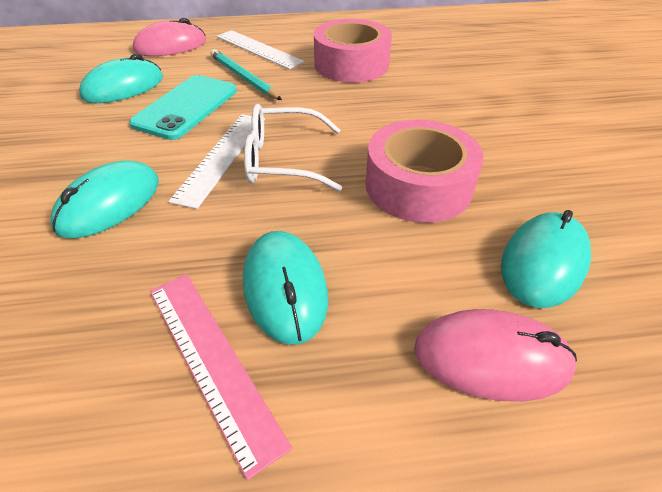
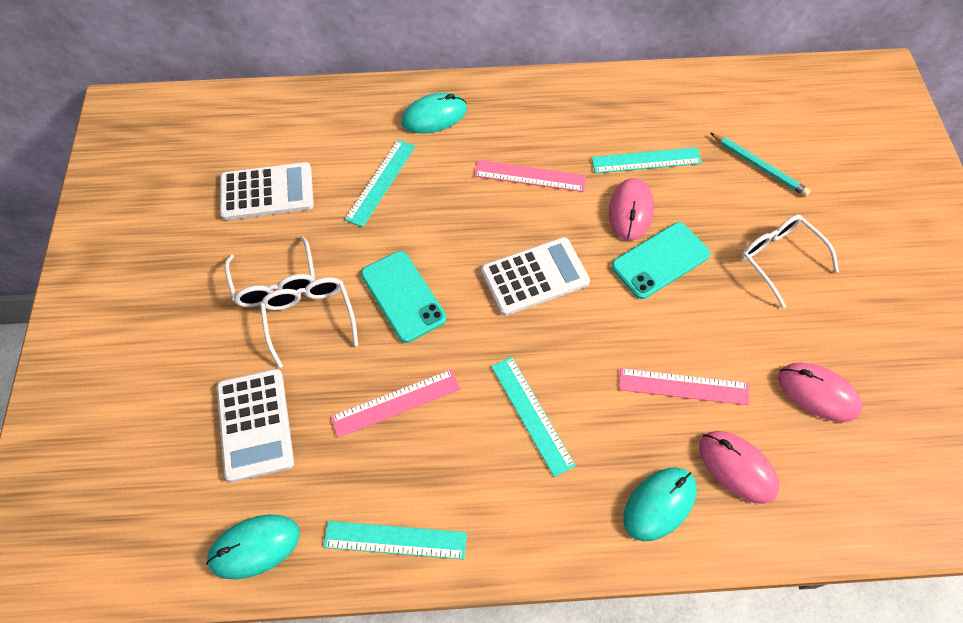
pink mouse: [133,18,206,56] [414,309,577,402] = 2 -> [609,178,654,241] [699,431,779,504] [778,363,863,422] = 3
pink ruler: [150,274,292,480] = 1 -> [330,369,460,438] [474,160,586,192] [619,368,749,405] = 3
pink tape: [314,19,392,83] [365,120,484,223] = 2 -> none = 0
turquoise mouse: [50,161,159,238] [79,54,163,103] [243,231,328,345] [501,210,591,308] = 4 -> [206,515,300,579] [401,93,467,133] [623,467,697,541] = 3
turquoise phone: [129,75,237,140] = 1 -> [361,251,447,343] [611,222,710,299] = 2
turquoise ruler: none = 0 -> [323,521,467,559] [344,140,416,227] [491,356,576,477] [591,147,702,173] = 4
white calculator: none = 0 -> [217,369,294,482] [220,162,314,220] [481,237,590,316] = 3
white glasses: [244,104,342,191] = 1 -> [224,236,315,307] [260,277,358,368] [741,215,839,308] = 3
white ruler: [168,114,265,209] [216,30,305,70] = 2 -> none = 0

